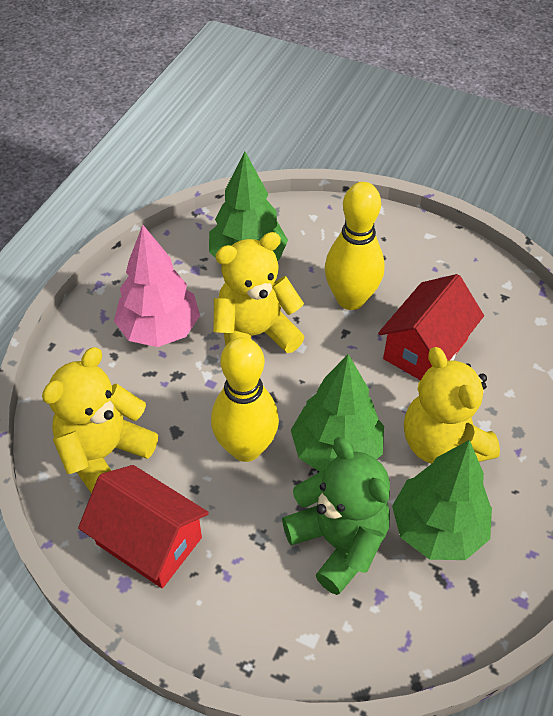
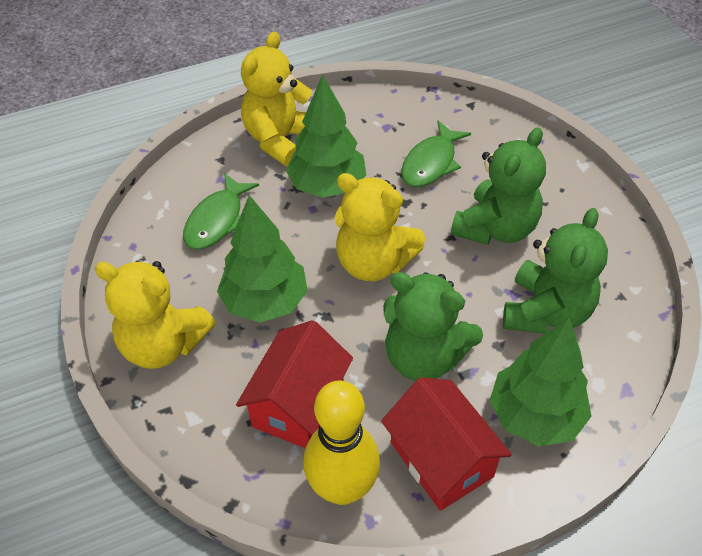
green fish: none = 0 -> [183,173,259,250] [401,121,471,187] = 2
green teddy bear: [282,437,390,595] = 1 -> [383,272,483,381] [451,127,546,245] [503,208,608,334] = 3
pink tree: [114,225,200,347] = 1 -> none = 0
yellow bowling pin: [211,337,279,462] [325,182,385,310] = 2 -> [304,381,380,505] = 1

